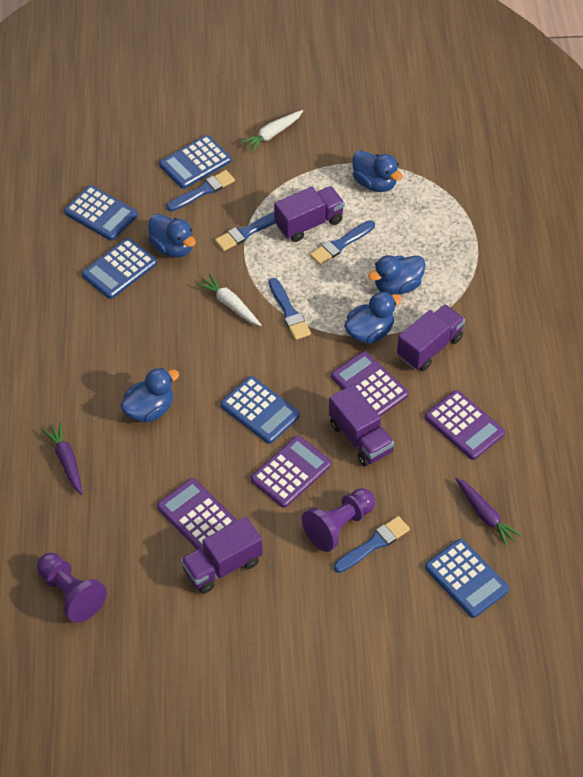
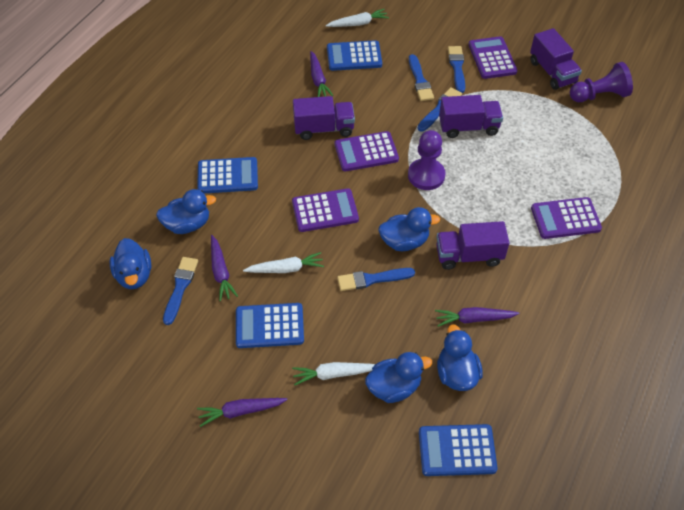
blue calculator: [64,185,138,241] [82,238,157,299] [159,135,231,189] [220,376,300,444] [425,539,509,618] = 5 -> [197,157,258,194] [236,303,304,348] [327,40,382,71] [419,424,497,476] = 4
purple carrot: [42,422,83,495] [455,477,522,547] = 2 -> [197,398,288,427] [211,235,238,301] [310,51,333,97] [435,307,520,327] = 4
white carrot: [197,274,261,326] [240,110,303,153] = 2 -> [243,252,324,273] [292,362,375,385] [326,9,389,27] = 3

